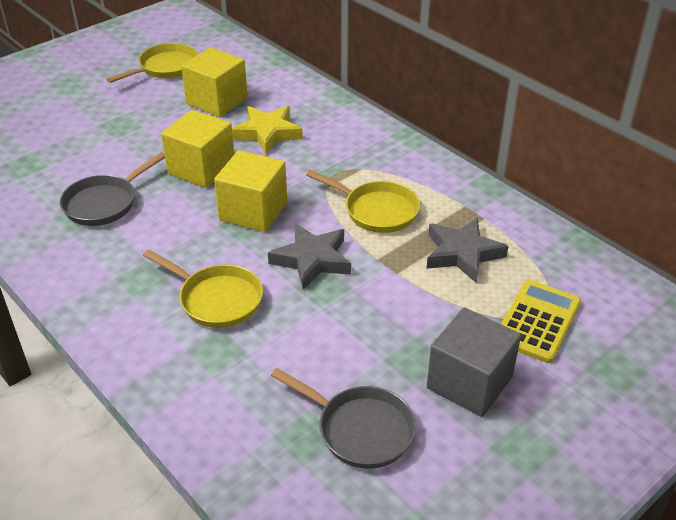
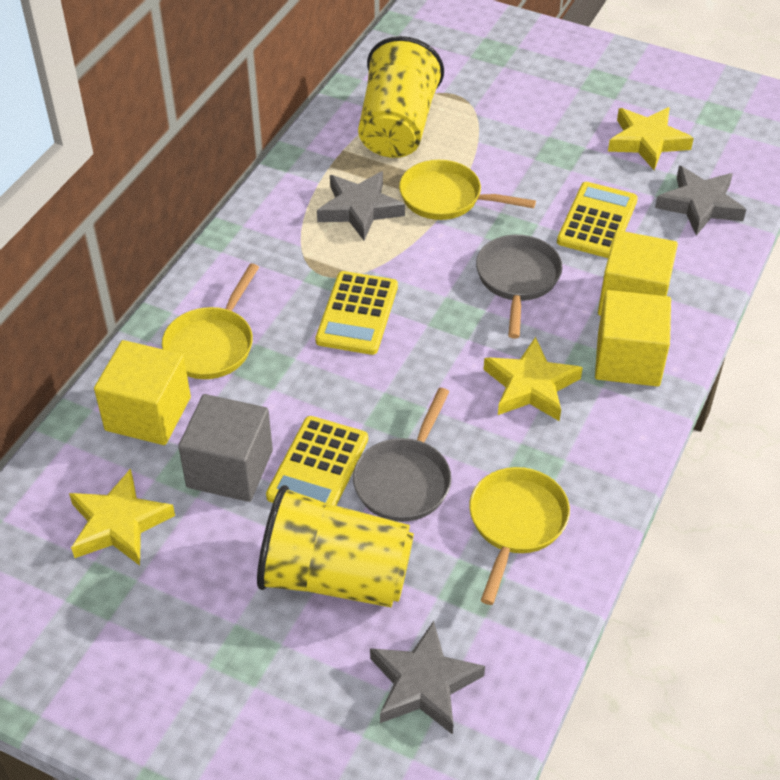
grey star: [268,223,351,290] [427,217,509,283] = 2 -> [317,171,405,240] [370,621,485,735] [655,166,746,236] = 3
yellow calculator: [501,280,581,363] = 1 -> [266,416,368,506] [315,271,398,355] [557,182,638,258] = 3
yellow cup: none = 0 -> [257,485,414,607] [358,36,444,158] = 2
yellow star: [232,106,303,154] = 1 -> [69,468,175,566] [483,337,583,421] [608,107,694,170] = 3

